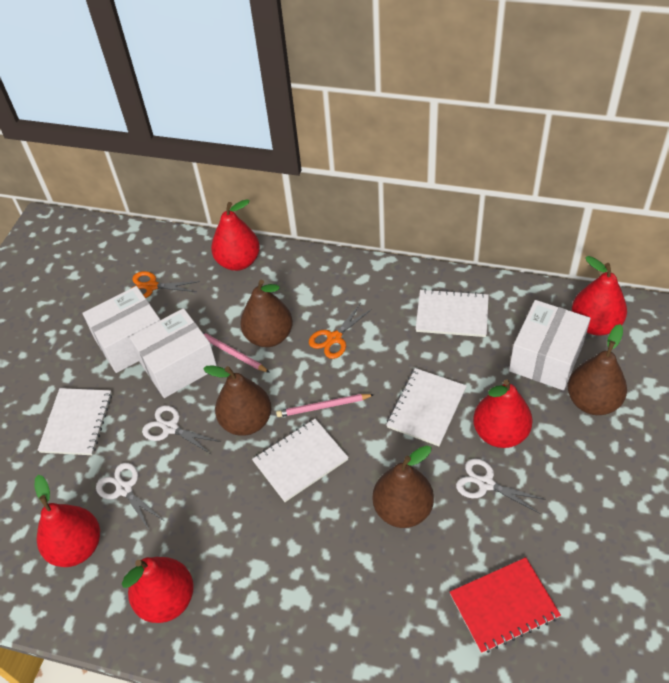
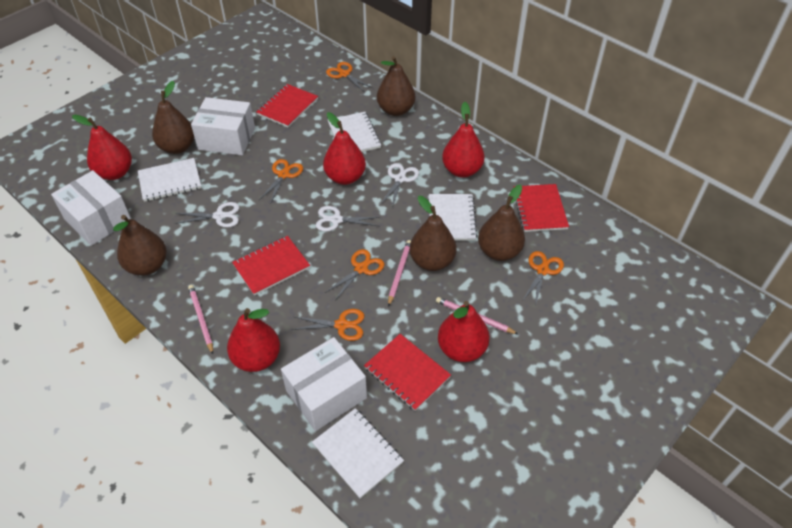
brown pear: [203,365,271,436] [240,280,293,347] [373,446,434,528] [568,324,627,415] = 4 -> [113,215,167,276] [152,81,194,154] [377,56,415,116] [410,196,456,271] [478,185,525,261] = 5
orange scissors: [132,271,200,298] [309,304,372,359] = 2 -> [259,159,303,204] [292,309,364,341] [325,249,384,299] [326,62,373,91] [522,251,564,307] = 5
pink pencil: [202,331,270,373] [276,394,374,417] = 2 -> [188,285,213,354] [388,240,411,307] [436,297,518,334] = 3
red notebook: [450,557,561,654] = 1 -> [232,236,310,296] [257,84,318,127] [364,334,451,411] [514,184,569,232] = 4

